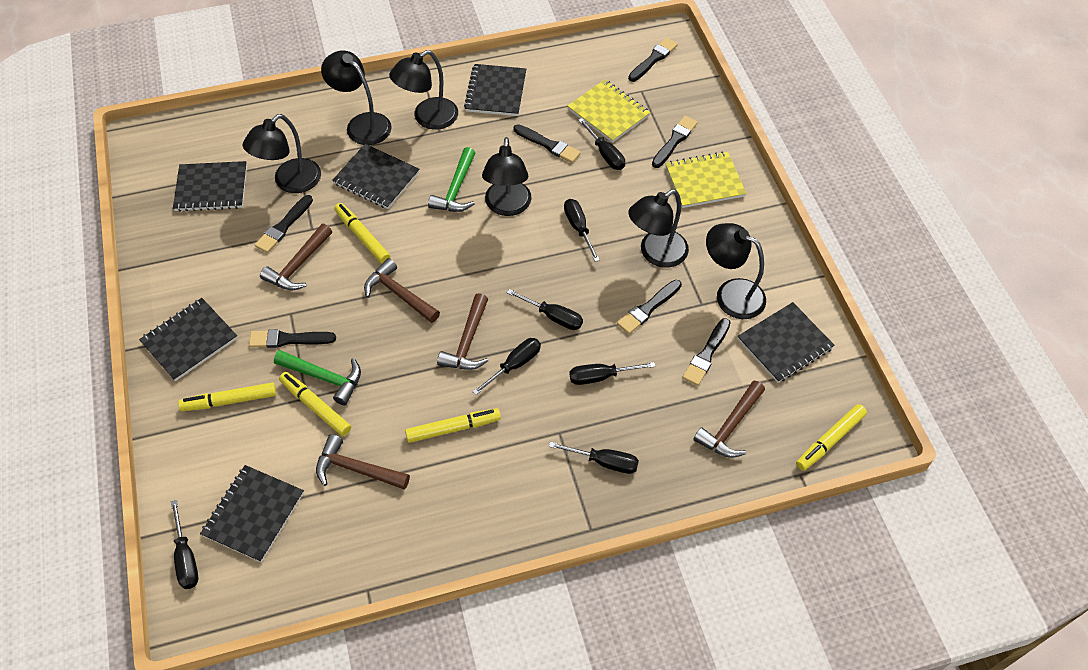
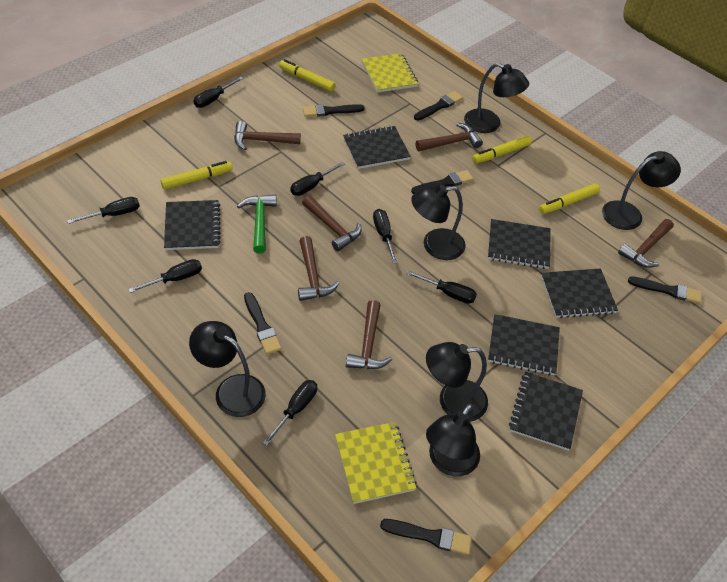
black brush: [249,329,336,348] [255,195,313,253] [513,124,581,163] [617,280,682,334] [628,37,678,82] [652,116,698,168] [682,318,731,386] = 7 -> [244,292,281,354] [303,104,365,117] [380,519,472,555] [411,170,473,194] [414,91,463,121] [628,276,702,304] = 6
brown hammer: [260,224,332,291] [316,434,410,490] [364,258,440,323] [437,293,488,370] [693,381,765,458] = 5 -> [234,121,301,150] [298,236,339,301] [302,196,362,251] [346,300,392,369] [416,123,483,151] [618,219,674,268] = 6
green hammer: [274,350,361,405] [428,147,475,212] = 2 -> [237,195,277,254] = 1
yellow marker: [178,382,276,411] [279,372,351,436] [334,203,390,263] [405,408,501,443] [796,404,867,471] = 5 -> [161,161,233,189] [279,59,335,91] [472,136,532,163] [539,183,600,214] = 4

